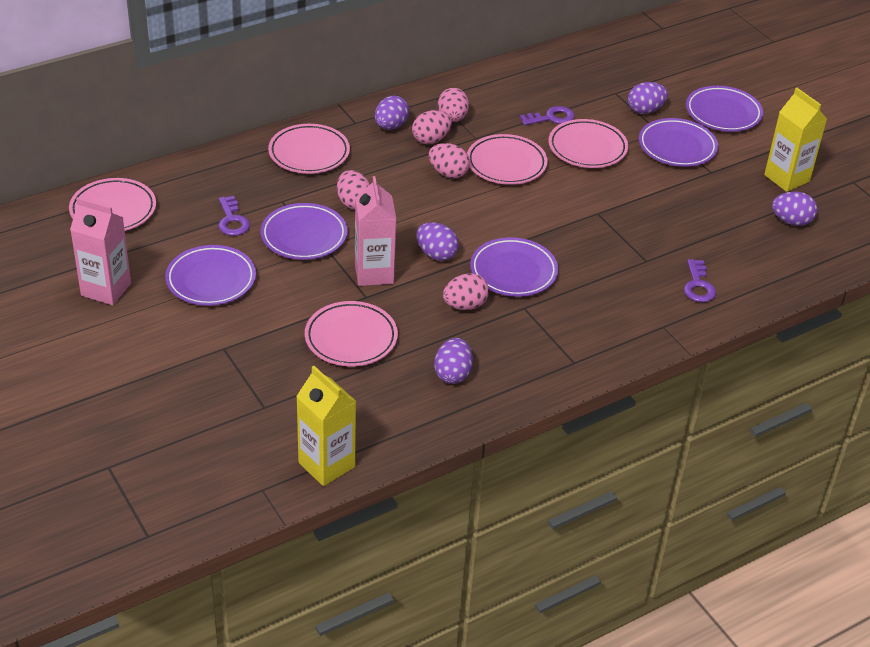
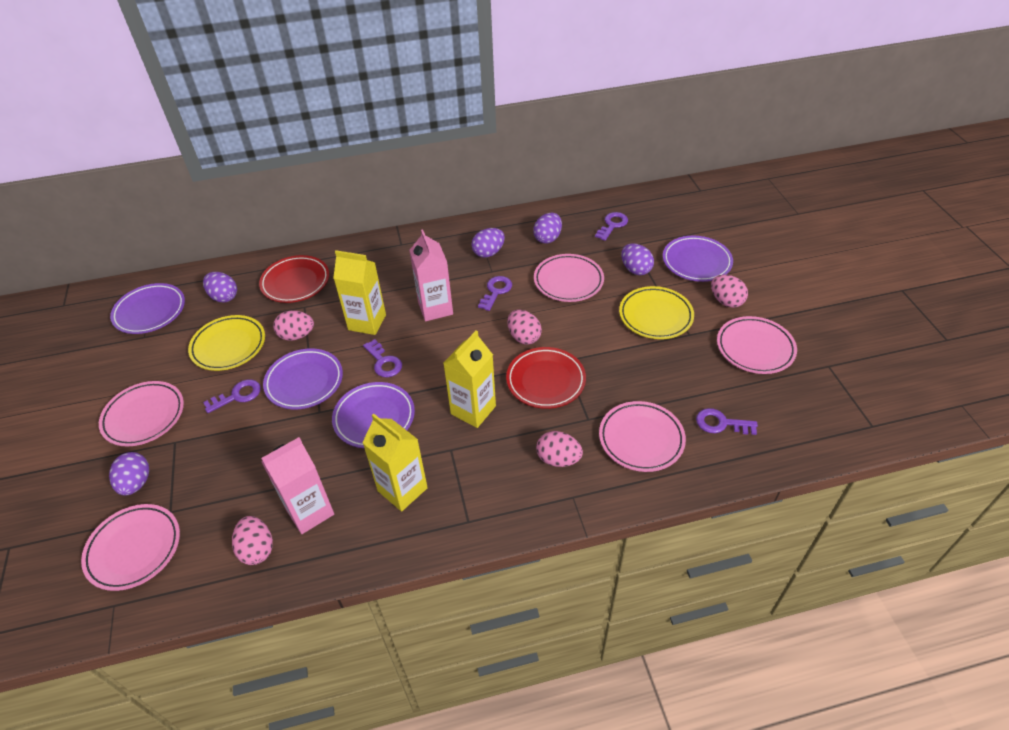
purple key: [218,196,250,236] [520,106,574,125] [684,259,716,302] = 3 -> [203,379,261,413] [363,339,402,377] [478,276,512,311] [595,212,628,241] [696,408,758,435] = 5
purple plate: [165,245,256,306] [261,203,347,260] [470,237,558,297] [639,118,718,167] [686,86,763,132] = 5 -> [110,283,185,334] [263,348,343,409] [332,382,415,448] [663,235,733,282] = 4
red plate: none = 0 -> [259,255,329,303] [506,347,586,409] = 2
yellow carton: [296,366,356,486] [764,88,827,192] = 2 -> [333,250,386,335] [362,414,428,511] [443,330,496,428] = 3
yellow plate: none = 0 -> [188,315,265,371] [619,286,694,339] = 2

